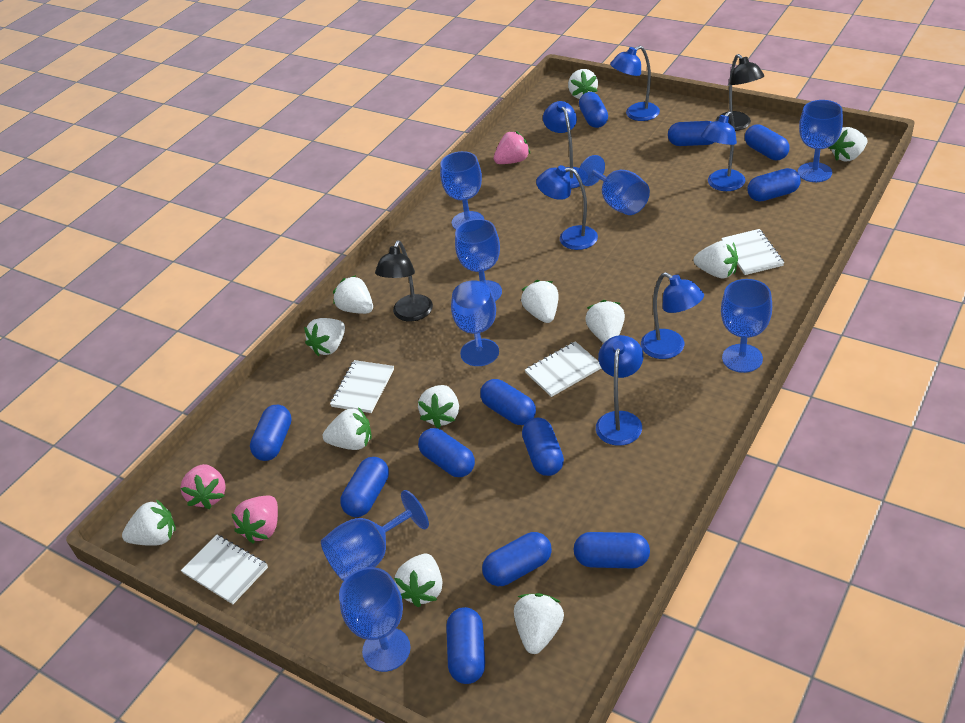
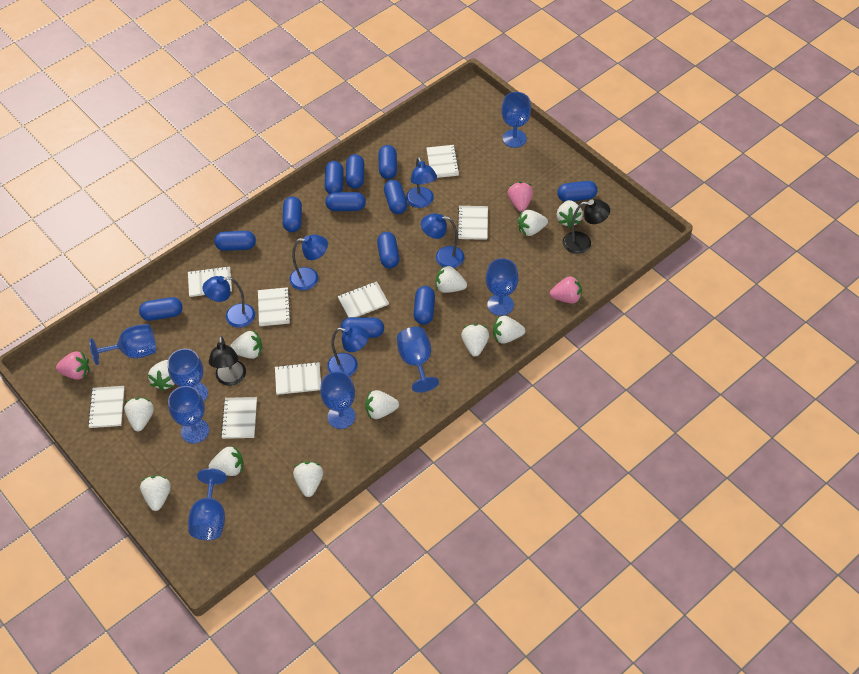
blue lamp: [536,165,598,250] [543,101,580,188] [596,335,643,445] [610,46,660,121] [641,272,704,359] [701,111,745,191] = 6 -> [203,276,255,328] [289,235,328,290] [327,325,369,376] [406,157,437,208] [421,213,464,268] = 5
white notebook: [181,535,268,604] [330,360,394,413] [525,341,601,397] [721,229,784,275] = 4 -> [88,386,125,428] [188,266,232,297] [221,397,257,439] [258,287,291,326] [275,362,321,395] [338,281,389,318] [426,145,460,178] [457,206,488,240] = 8

